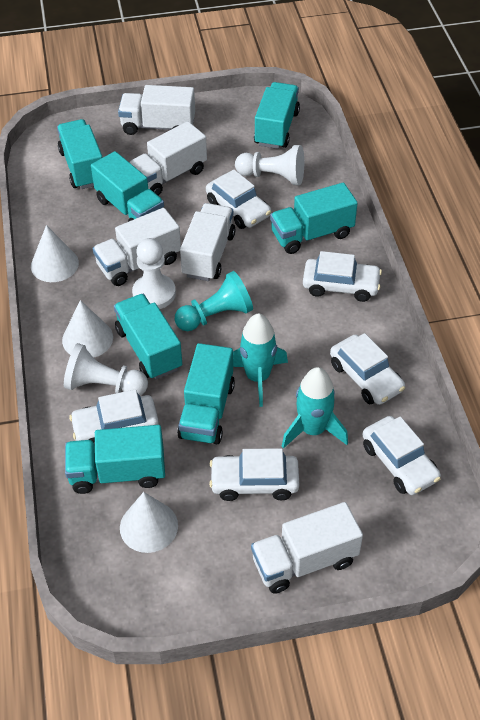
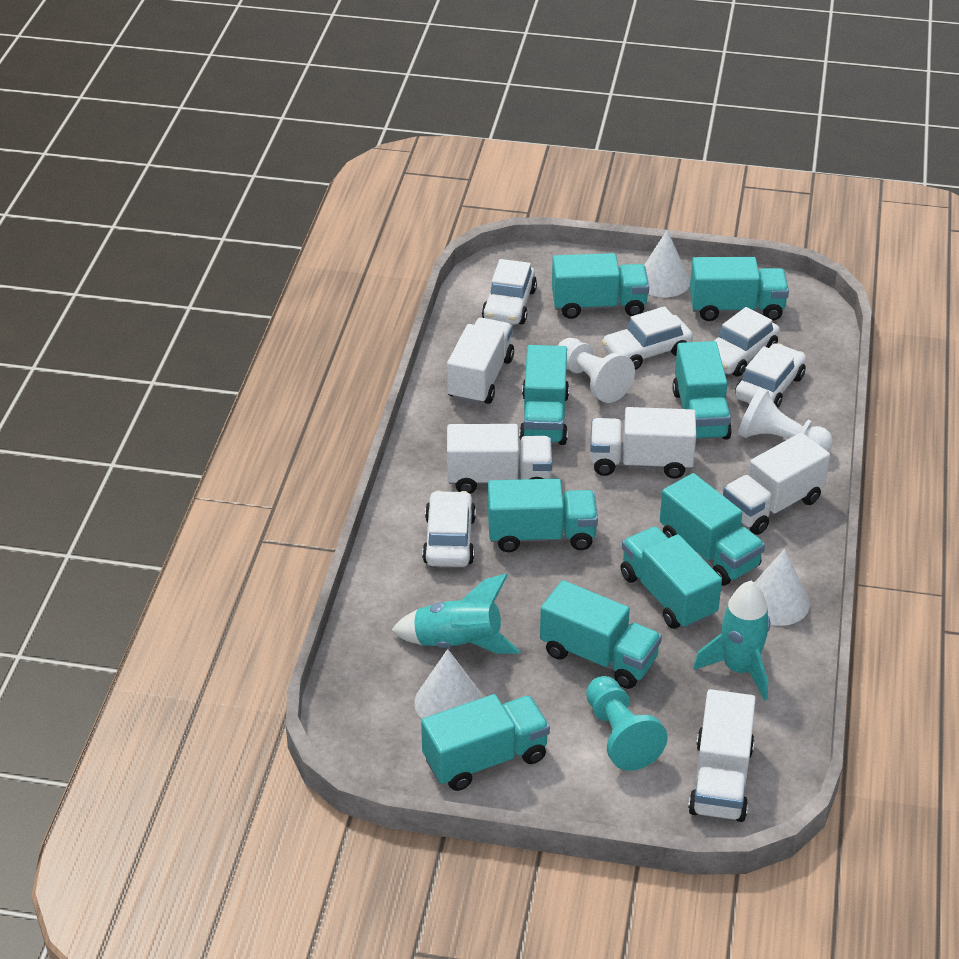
turquoise truck: [57,119,103,189] [65,425,165,494] [91,151,164,222] [114,294,182,379] [177,343,235,444] [254,82,300,149] [270,183,358,254] = 7 -> [421,694,550,791] [488,478,598,552] [519,345,569,445] [540,580,662,689] [552,253,649,319] [620,527,722,629] [660,473,765,586] [672,341,732,440] [690,257,789,321] = 9
white car: [69,389,159,446] [206,170,271,229] [209,448,299,501] [303,251,382,302] [330,333,405,405] [363,416,441,495] = 6 -> [422,490,476,567] [482,259,537,325] [602,306,693,370] [714,307,780,377] [735,343,806,408] = 5
white pawn: [64,343,148,396] [132,238,176,309] [235,145,304,185] = 3 -> [558,338,635,403] [738,387,833,452] = 2

